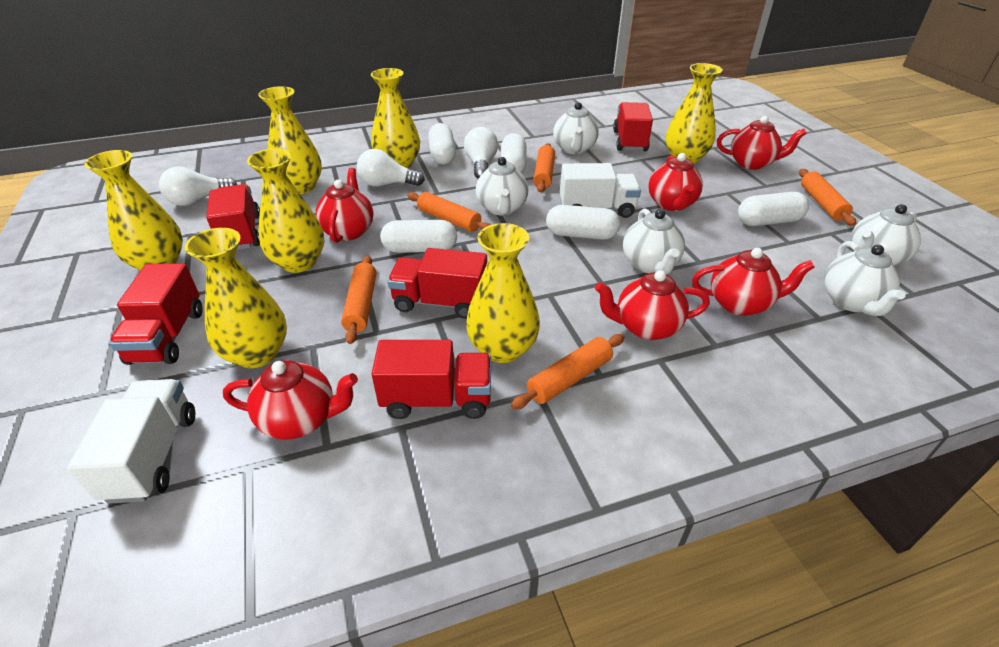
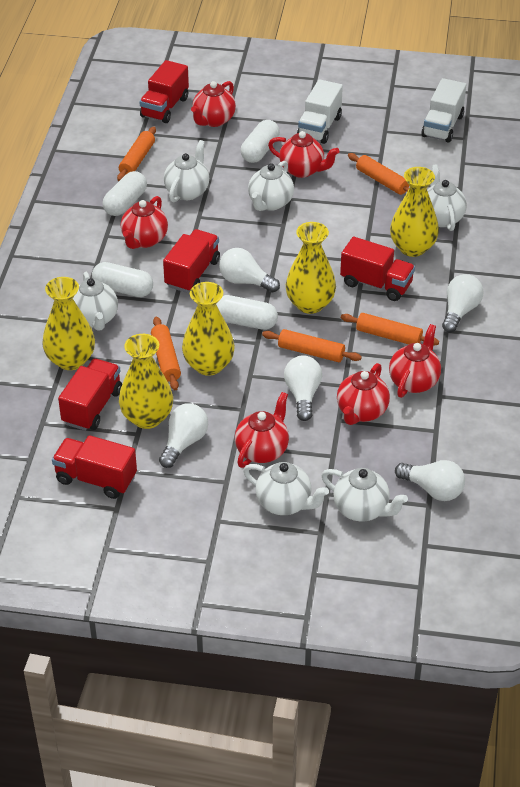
white capsule: [380,220,457,253] [428,123,456,165] [500,133,527,174] [546,205,621,240] [738,192,809,226] = 5 -> [92,262,153,297] [103,171,147,216] [216,295,278,330] [241,120,280,163] = 4
white light bulb: [159,166,237,206] [357,149,425,187] [464,127,498,179] = 3 -> [159,403,208,468] [219,248,280,292] [284,356,322,421] [395,460,465,501] [442,274,483,332] = 5
white teapot: [476,157,528,216] [553,102,599,154] [623,209,685,275] [824,241,906,316] [851,204,921,266] = 5 -> [73,272,118,331] [164,140,209,202] [243,462,329,515] [248,161,294,211] [321,468,408,521] [427,164,467,231] = 6
yellow vase: [84,150,183,271] [185,228,287,368] [247,149,324,273] [258,86,322,194] [371,68,420,168] [466,223,540,363] [666,63,723,164] = 7 -> [42,277,95,370] [119,334,173,429] [182,282,235,376] [286,222,336,314] [390,167,439,257] = 5

